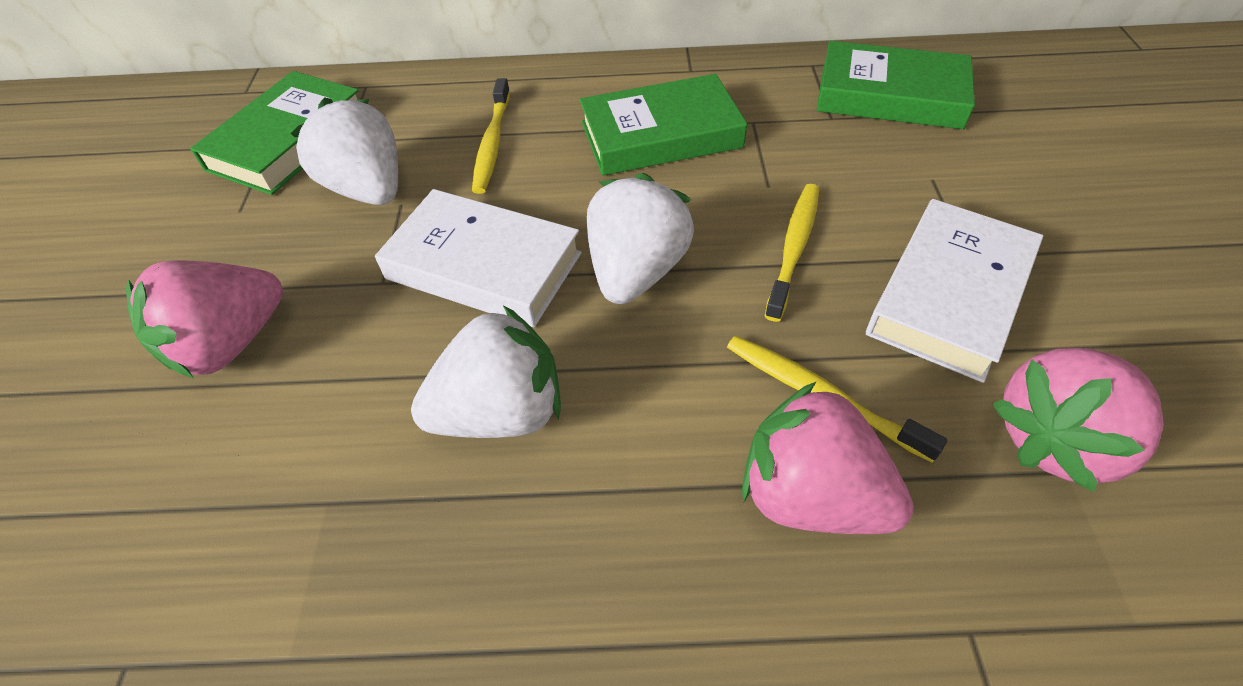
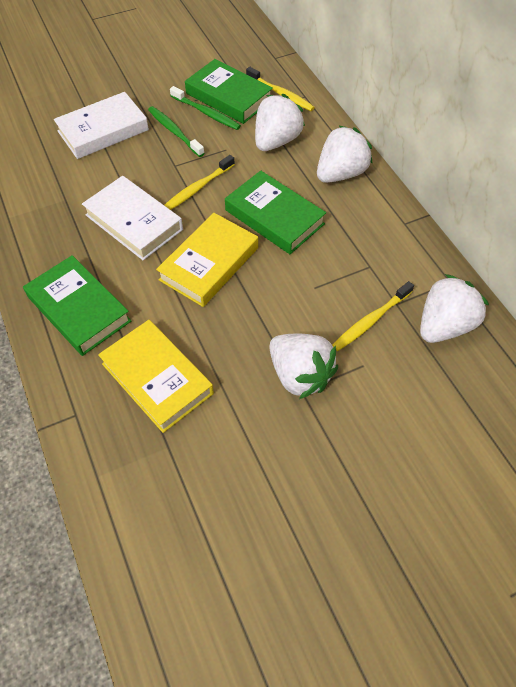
green toothbrush: none = 0 -> [148,106,205,157] [170,86,241,130] = 2
pink strawberry: [126,260,283,379] [742,381,914,534] [993,348,1164,492] = 3 -> none = 0
white strawberry: [290,97,398,205] [411,305,561,438] [587,173,694,304] = 3 -> [255,94,305,151] [269,333,338,399] [317,125,373,183] [420,274,489,343] = 4
yellow book: none = 0 -> [98,320,214,433] [156,213,258,307] = 2

